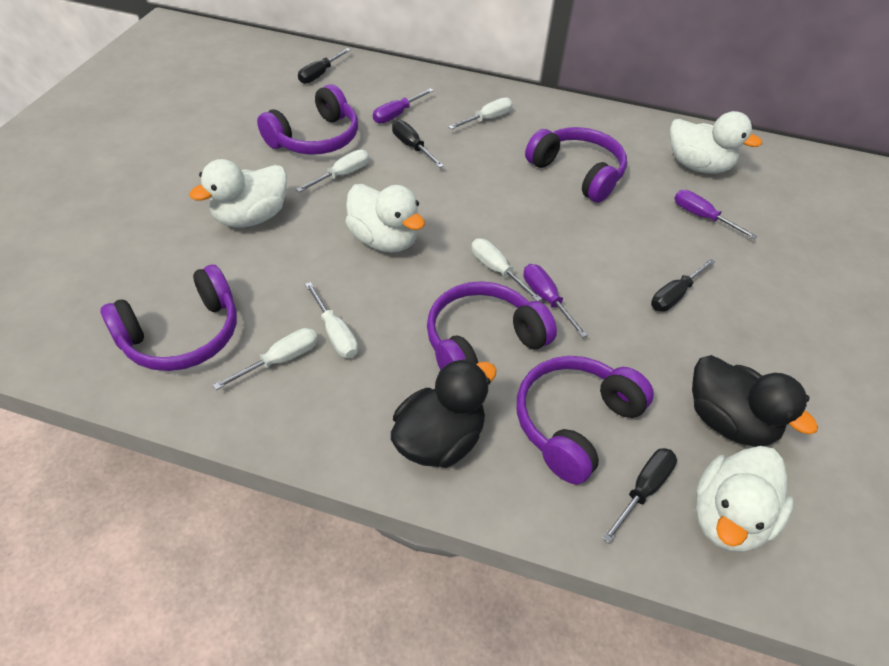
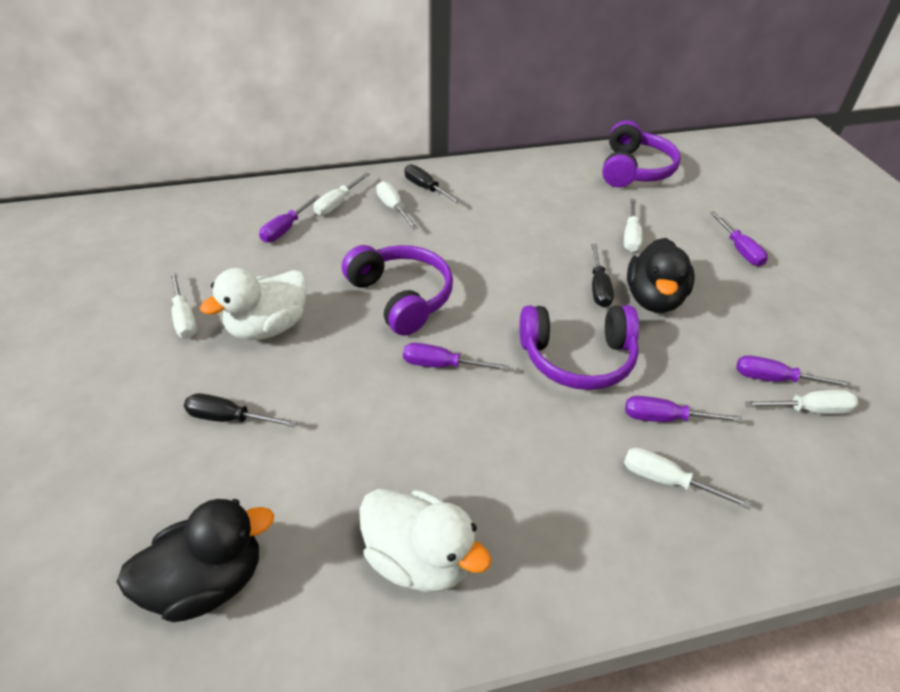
black screwdriver: [298,48,351,84] [392,120,444,168] [602,448,677,544] [651,258,715,312] = 4 -> [184,393,297,427] [404,165,462,204] [591,244,614,307] = 3
purple headphones: [100,265,237,371] [257,84,358,155] [427,281,557,370] [517,356,654,484] [525,127,627,203] = 5 -> [342,245,453,335] [519,305,639,390] [602,120,681,187] = 3
purple screwdriver: [373,88,434,123] [523,264,588,338] [674,190,758,239] = 3 -> [259,195,321,243] [403,343,509,371] [625,396,743,423] [710,211,768,266] [736,355,852,388] = 5
white duck: [189,159,287,228] [345,184,425,253] [670,111,762,173] [696,446,794,552] = 4 -> [200,268,307,340] [359,489,492,592] = 2
white screwdriver: [213,328,318,390] [296,150,369,193] [305,282,358,358] [448,98,513,129] [471,239,542,301] = 5 -> [170,272,197,339] [313,173,370,216] [376,181,418,230] [624,199,642,252] [624,447,751,509] [744,390,858,414] = 6

